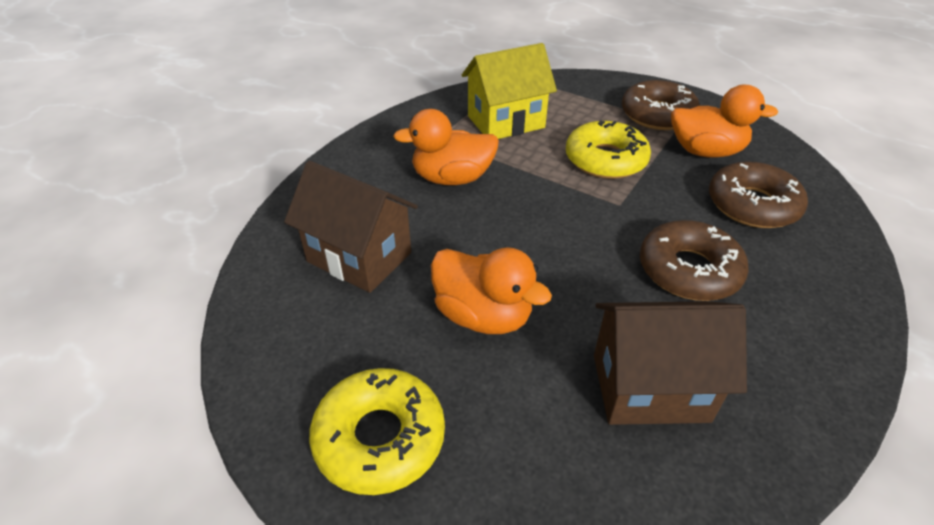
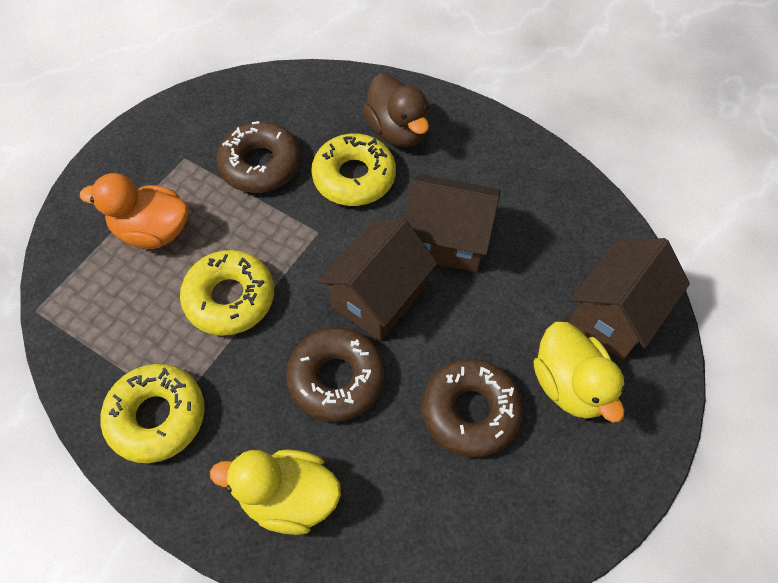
brown duck: none = 0 -> [363,73,429,147] = 1
brown house: [284,161,418,293] [594,301,747,425] = 2 -> [318,218,438,341] [404,174,500,273] [570,238,690,360] = 3
orange duck: [393,109,499,185] [431,247,552,334] [671,85,778,158] = 3 -> [80,173,188,249] = 1
yellow donut: [309,368,445,495] [566,120,651,179] = 2 -> [100,364,205,463] [180,250,274,336] [311,133,396,206] = 3
yellow duck: none = 0 -> [210,449,341,535] [534,322,626,422] = 2
yellow house: [462,43,557,139] = 1 -> none = 0

